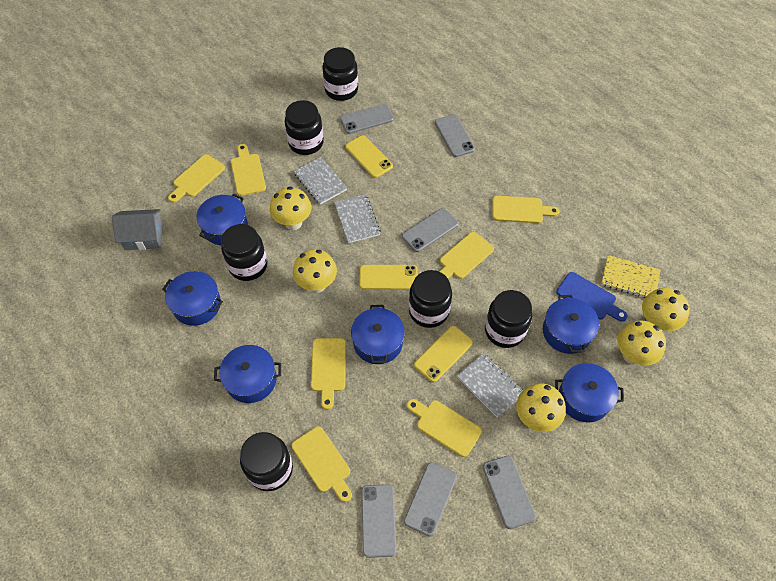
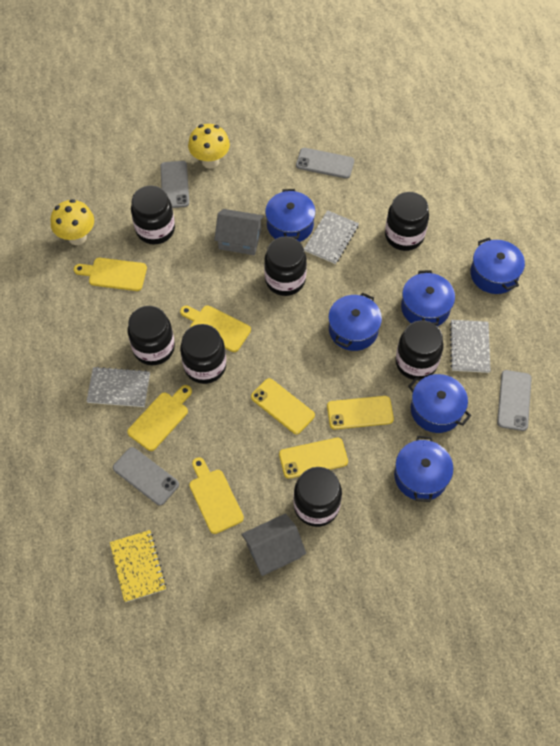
black jar: [221,224,268,281] [240,432,293,491] [285,100,324,155] [322,47,358,101] [409,270,452,328] [485,290,532,348] = 6 -> [127,306,175,365] [131,186,175,244] [180,324,226,384] [264,237,307,296] [293,467,342,527] [385,192,429,251] [395,320,444,380] = 7
blue cutting board: [556,272,628,322] = 1 -> none = 0
grey house: [112,209,163,250] = 1 -> [214,209,264,255] [241,513,306,576] = 2
grey phone: [340,104,394,134] [361,484,396,558] [402,208,458,252] [404,462,457,536] [435,114,475,157] [483,456,536,529] = 6 -> [113,447,179,506] [161,161,189,208] [296,148,354,179] [497,370,532,431] = 4
yellow cutting board: [168,154,225,203] [231,144,266,196] [292,426,352,502] [311,338,346,410] [407,399,482,457] [439,232,494,279] [492,196,560,223] = 7 -> [74,258,147,291] [127,385,192,451] [180,305,251,352] [189,457,244,534] = 4
yellow mushroom: [270,186,311,230] [293,249,337,293] [516,384,566,432] [617,320,666,365] [642,288,690,331] = 5 -> [51,199,94,245] [188,124,230,169] = 2

